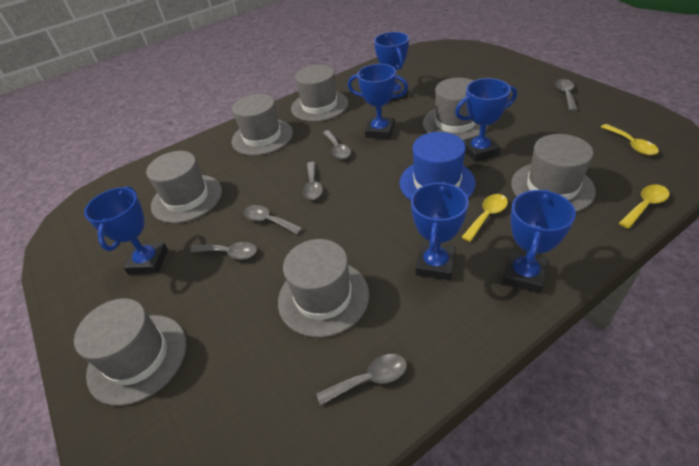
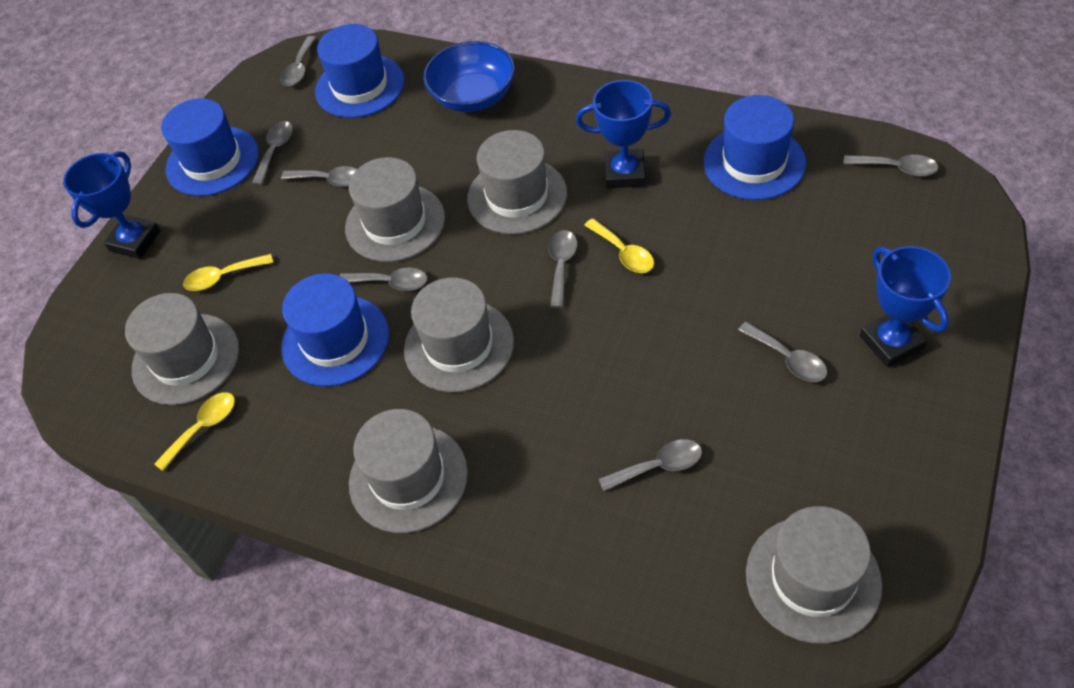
blue bowl: none = 0 -> [423,41,515,112] = 1
blue hat: [399,132,476,200] = 1 -> [161,98,259,196] [281,274,389,386] [315,24,405,118] [703,95,806,200] = 4
blue trophy: [84,186,168,275] [348,64,408,139] [374,32,409,102] [411,181,469,280] [455,78,517,162] [502,189,576,293] = 6 -> [63,151,161,259] [576,80,671,189] [860,246,951,367] = 3
grey hat: [74,298,186,406] [146,151,222,223] [231,94,293,156] [278,239,369,338] [291,65,348,122] [423,78,489,140] [511,134,596,212] = 7 -> [125,293,239,405] [345,157,445,262] [349,409,468,533] [404,277,514,392] [467,130,567,234] [746,506,882,644] = 6
grey spoon: [190,242,257,259] [244,205,302,234] [303,162,323,200] [316,354,407,406] [323,130,351,159] [555,79,577,111] = 6 -> [252,121,293,185] [280,36,316,86] [281,166,357,187] [339,267,427,291] [548,230,578,308] [599,439,702,491] [738,322,827,382] [843,155,938,177] = 8

